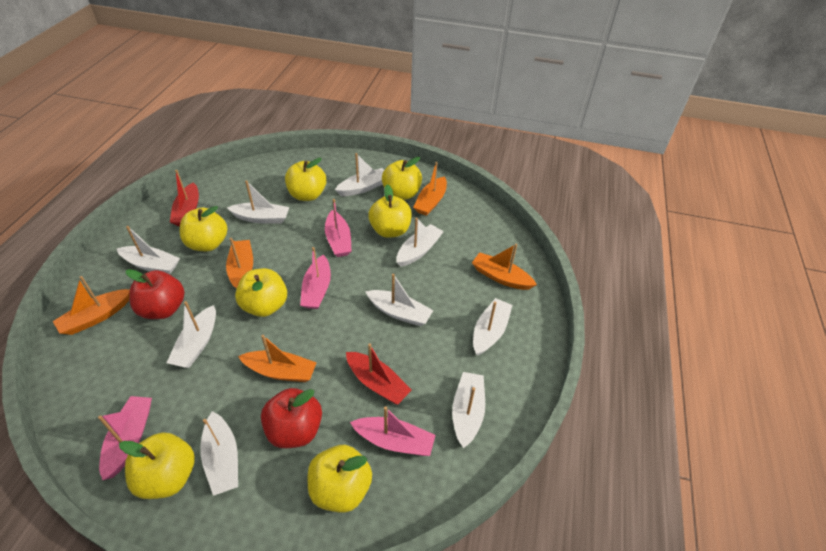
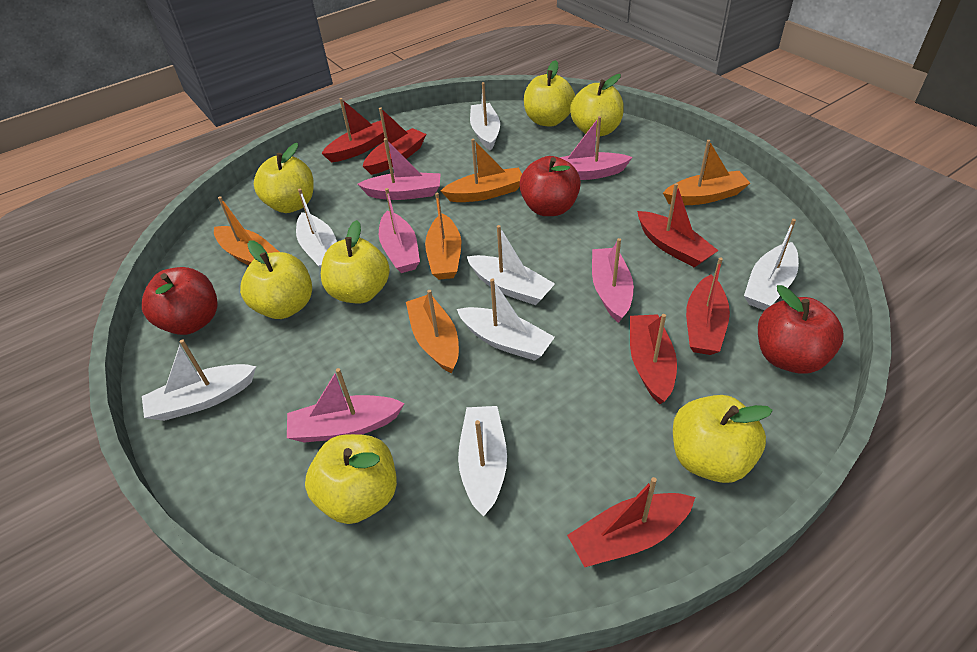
pink boat: [98,396,152,480] [300,247,331,309] [325,199,351,257] [350,406,436,456] = 4 -> [287,368,405,443] [357,138,441,200] [379,188,420,273] [559,116,633,180] [592,238,634,323] = 5
red apple: [126,269,184,319] [261,388,322,448] = 2 -> [142,267,218,335] [519,156,581,216] [758,285,843,374] = 3
red boat: [170,170,199,226] [346,343,412,405] = 2 -> [321,98,387,162] [363,107,426,175] [567,477,695,567] [630,314,677,404] [637,183,719,267] [686,257,730,355] = 6
white boat: [116,226,180,274] [167,301,216,368] [200,411,238,496] [227,180,289,223] [335,153,384,196] [365,274,433,326] [396,218,444,267] [452,372,485,448] [473,298,513,356] = 9 -> [142,339,256,421] [296,189,337,268] [457,278,555,361] [458,406,507,517] [467,225,555,305] [470,82,500,151] [744,219,799,310] = 7

